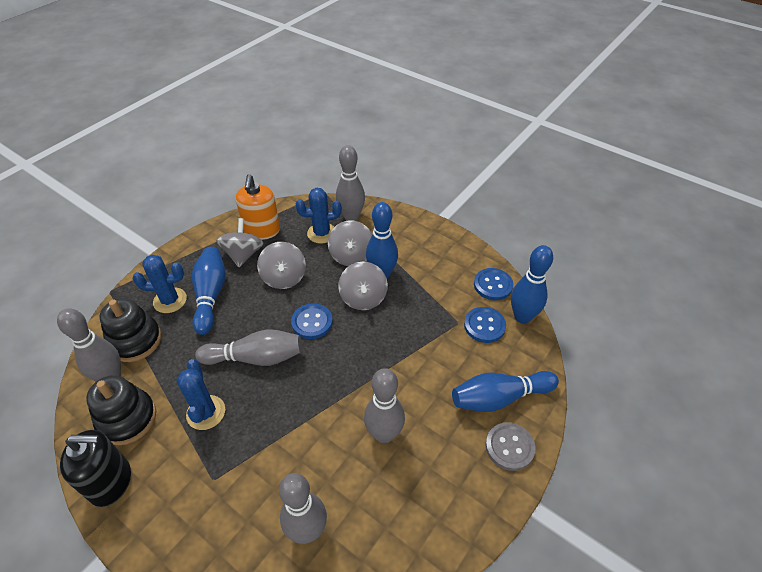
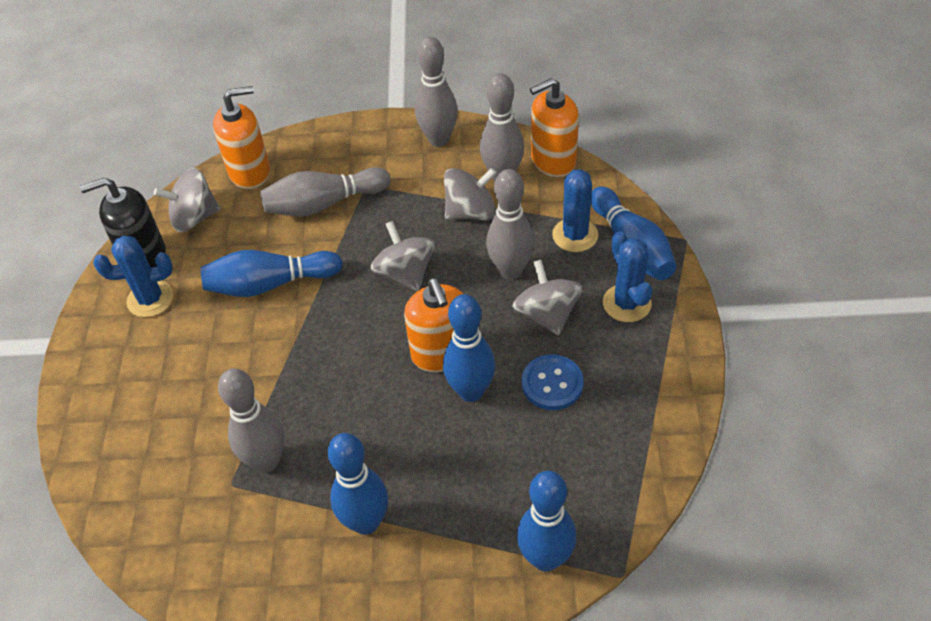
black stacking toy: [86,375,156,445] [99,298,161,362] = 2 -> none = 0
blue bowling pin: [192,247,226,335] [366,202,398,279] [452,371,559,412] [511,245,553,324] = 4 -> [200,250,343,297] [328,433,388,535] [443,294,495,402] [517,471,576,572] [591,186,676,280] = 5
blue button: [291,303,333,339] [464,307,506,343] [474,268,513,300] = 3 -> [522,354,583,410] = 1
grey button: [486,423,535,471] = 1 -> none = 0
orange soap dispenser: [236,174,280,240] = 1 -> [213,86,270,189] [404,278,463,372] [530,78,579,177] = 3

